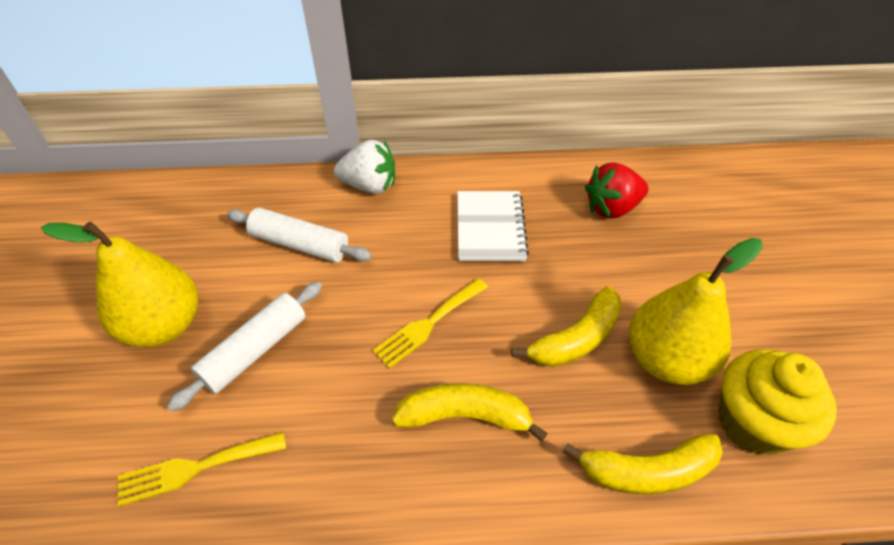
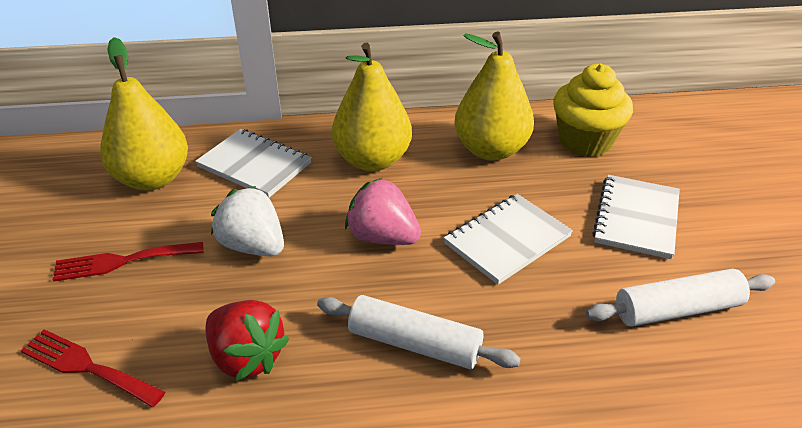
pink strawberry: none = 0 -> [345,177,421,245] = 1
red fork: none = 0 -> [20,329,165,407] [52,242,204,282] = 2
white notebook: [457,191,529,261] = 1 -> [195,129,312,198] [444,194,573,285] [593,175,680,259] = 3
yellow banana: [392,383,548,442] [511,286,622,367] [563,433,723,495] = 3 -> none = 0
yellow fork: [117,432,286,507] [372,278,488,369] = 2 -> none = 0
yellow pear: [41,222,198,347] [629,238,763,385] = 2 -> [100,37,188,191] [332,43,412,171] [454,32,534,161] = 3

